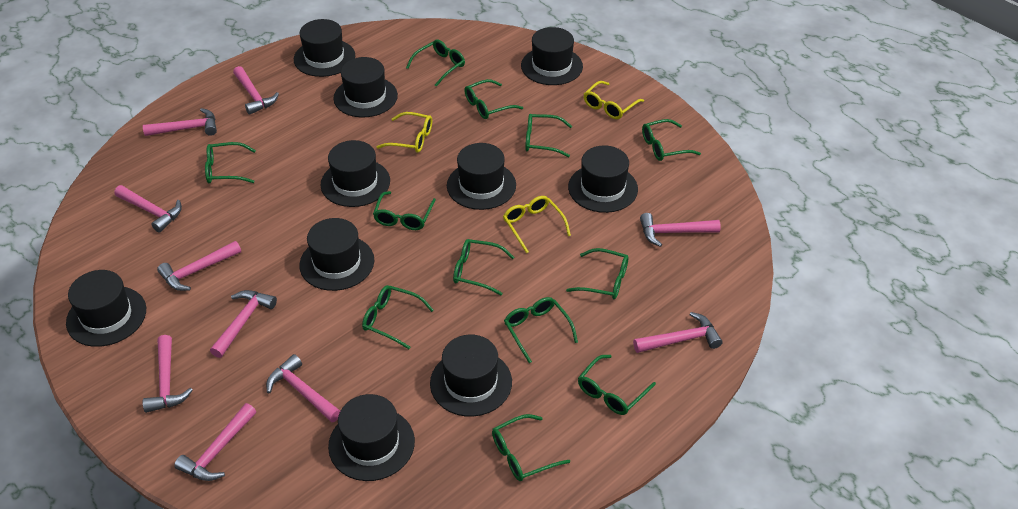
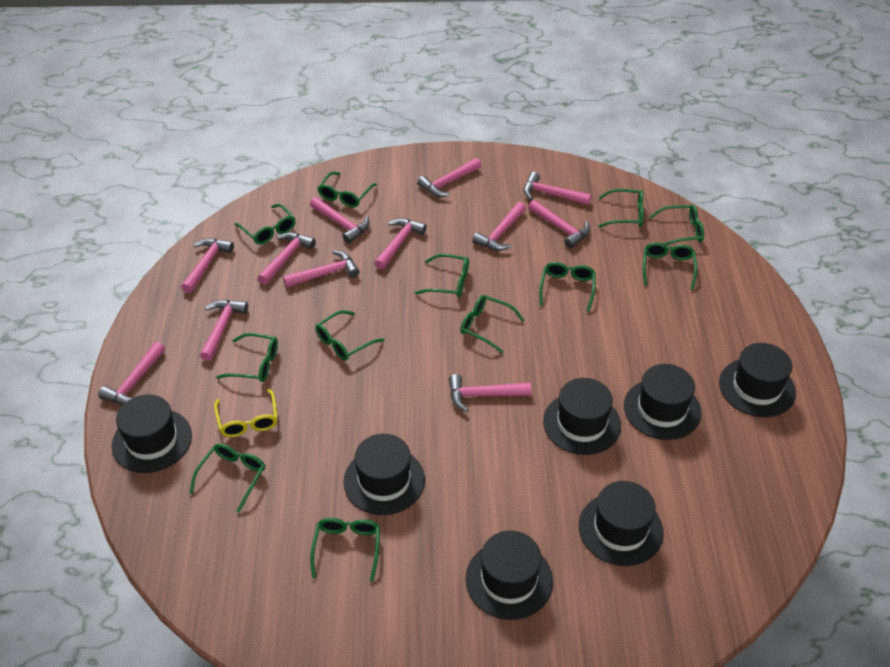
black hat: [66,270,146,347] [294,19,355,77] [299,218,374,291] [320,140,390,207] [328,394,415,481] [333,57,398,117] [430,335,512,417] [447,143,516,210] [521,27,583,85] [568,145,638,213] = 10 -> [112,394,192,473] [344,434,425,515] [465,530,553,620] [543,378,621,455] [579,481,664,566] [624,364,701,440] [719,343,796,417] = 7
pink hammer: [114,185,182,233] [143,108,217,136] [143,335,193,413] [157,241,241,291] [174,403,256,481] [210,290,277,358] [233,66,279,115] [266,354,340,423] [633,312,723,353] [640,213,721,247] = 10 -> [98,342,165,405] [181,238,234,293] [200,300,248,361] [258,232,316,284] [283,250,360,288] [310,197,370,244] [374,218,427,270] [417,158,481,197] [449,374,531,412] [472,202,526,251] [524,172,591,205] [528,200,590,248] = 12
yellow glasses: [377,112,432,153] [503,196,571,254] [584,81,644,119] = 3 -> [214,389,278,437] = 1

